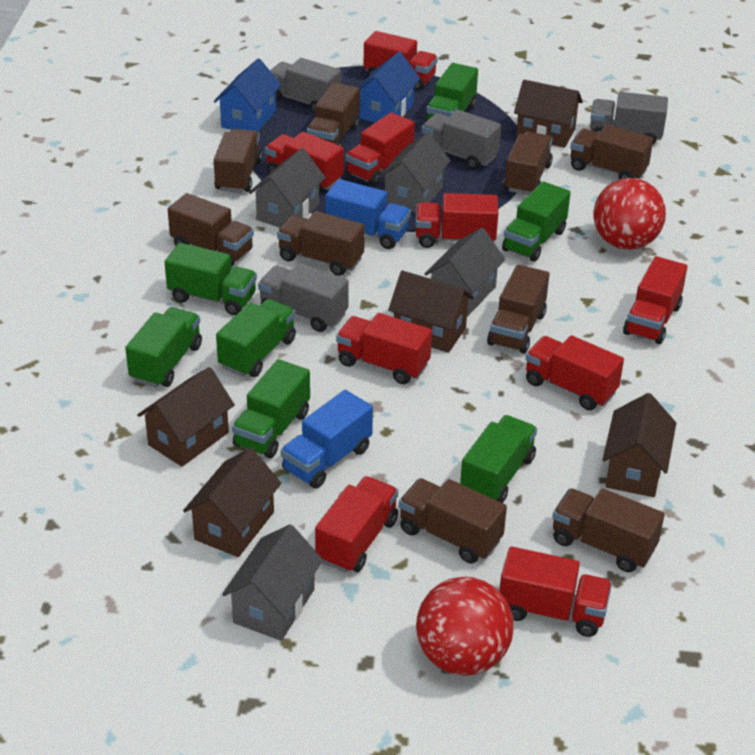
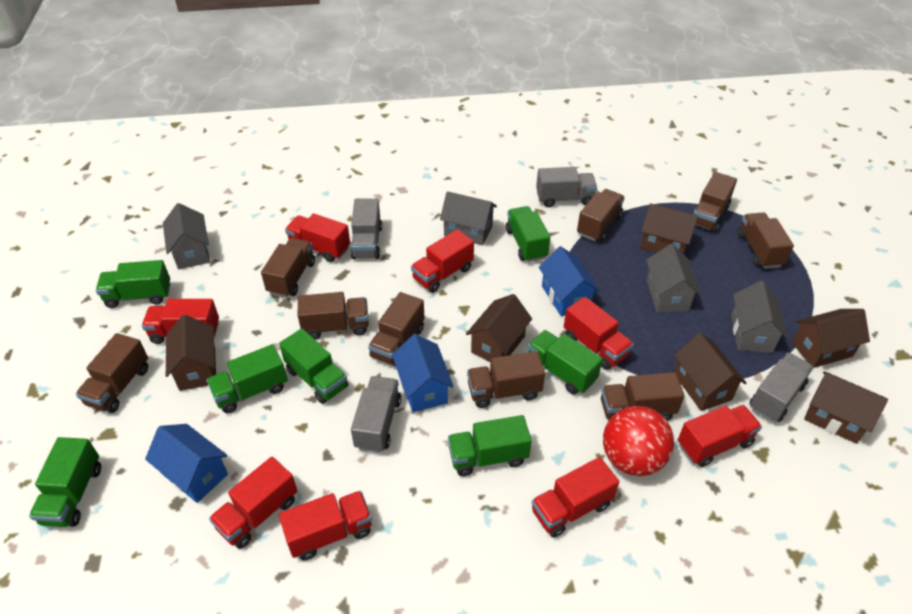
blue house: [214,59,281,132] [359,52,420,123] = 2 -> [145,424,228,503] [392,334,454,412] [539,246,600,317] = 3
blue truck: [281,390,373,489] [325,179,411,249] = 2 -> none = 0
brown house: [137,367,235,467] [183,448,281,557] [388,270,474,353] [514,80,583,148] [603,393,676,497] = 5 -> [166,315,216,391] [466,294,532,362] [640,203,698,254] [674,333,746,411] [792,309,870,368] [804,372,888,444] = 6
red ball: [416,577,514,676] [593,178,666,250] = 2 -> [603,406,674,476] = 1
red truck: [265,132,344,193] [315,476,398,573] [336,313,432,384] [346,112,415,186] [363,31,438,90] [416,193,498,248] [499,546,612,637] [525,335,624,410] [623,256,687,344] = 9 -> [142,299,219,344] [209,457,297,549] [279,491,372,560] [285,213,350,262] [411,229,474,293] [532,457,619,538] [564,297,634,370] [678,405,762,467] = 8

